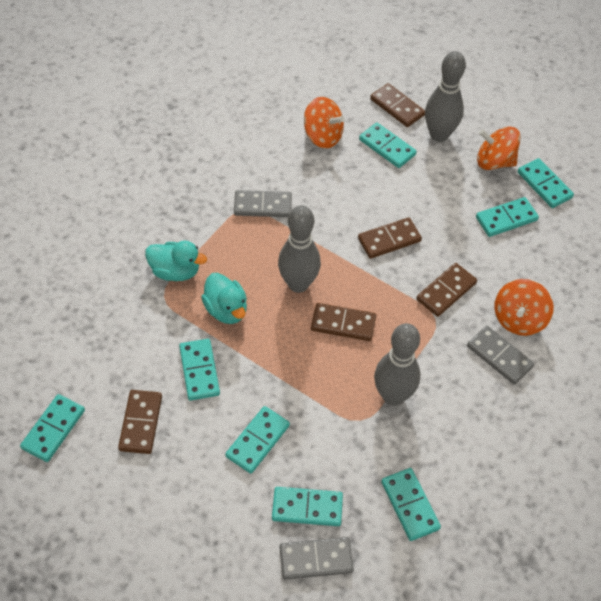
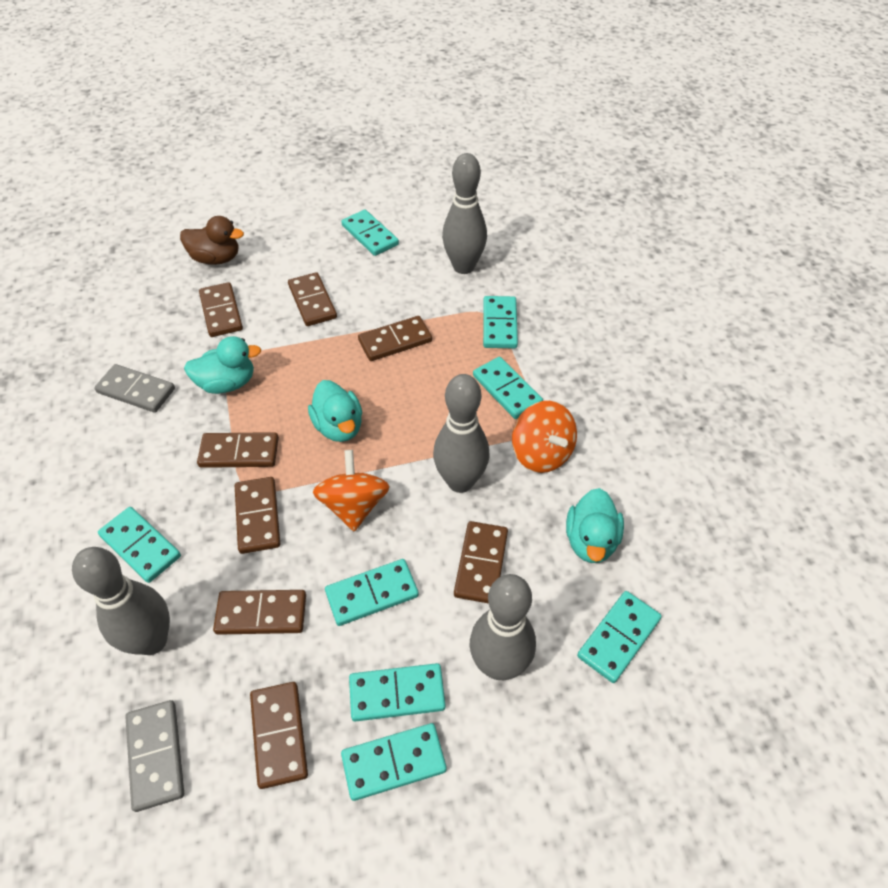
brown domino: [118,390,162,454] [311,303,376,341] [358,217,422,259] [370,83,425,127] [416,263,477,317] = 5 -> [197,432,279,468] [199,282,243,337] [213,590,306,635] [235,477,280,554] [250,682,308,789] [288,272,337,326] [358,316,432,361] [454,521,508,604] = 8
brown duck: none = 0 -> [180,216,244,265] = 1
grey bowling pin: [278,205,321,293] [374,323,421,406] [425,51,466,142] = 3 -> [72,547,170,655] [433,374,490,493] [442,153,487,274] [470,574,536,680] = 4
grey domino: [234,190,292,217] [280,537,354,580] [467,326,534,385] = 3 -> [94,364,175,413] [125,700,184,812] = 2
orange spinning top: [304,97,345,149] [477,127,521,170] [494,279,554,336] = 3 -> [313,450,390,531] [512,401,577,473] = 2
turquoise duck: [145,241,207,281] [201,273,247,324] = 2 -> [184,336,261,394] [308,380,362,442] [566,488,624,563] = 3

